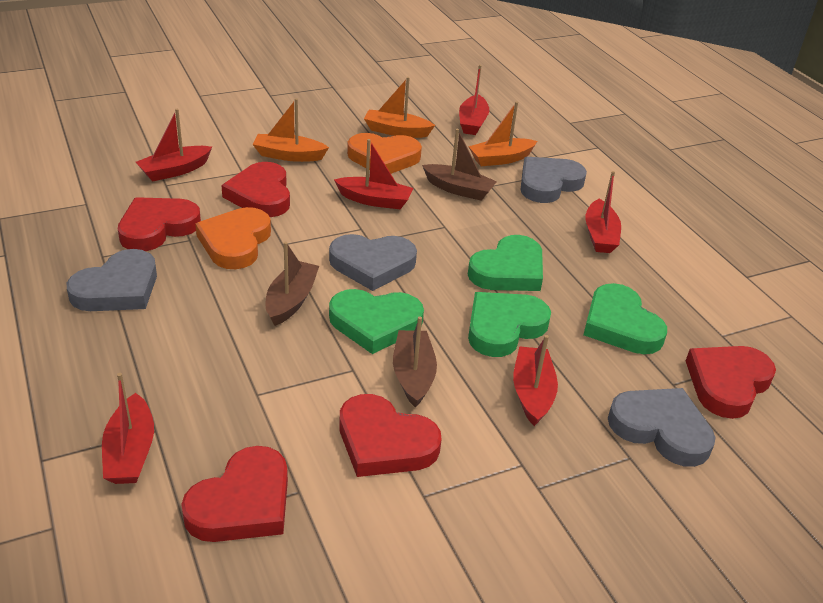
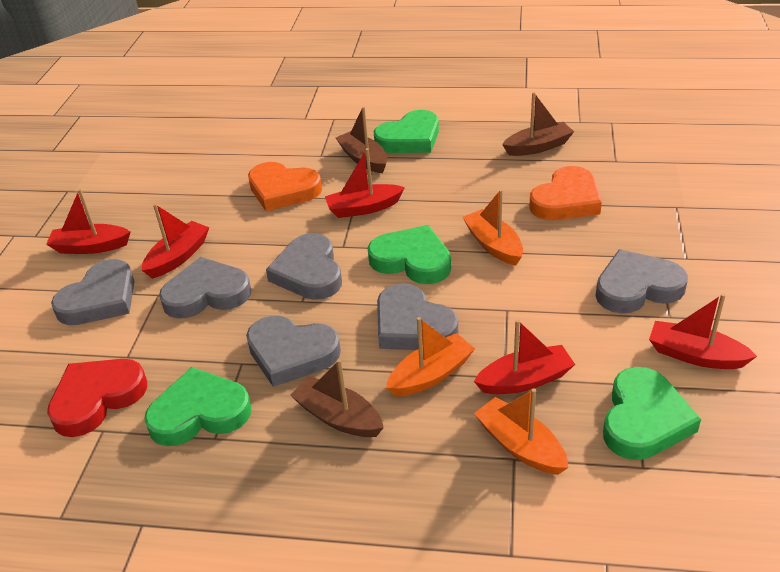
grey heart: [67,249,157,311] [329,234,417,291] [520,157,587,203] [608,388,716,467] = 4 -> [51,259,135,325] [159,257,251,319] [246,316,341,387] [266,233,342,300] [377,283,458,350] [595,249,688,313] = 6
red boat: [102,373,154,484] [136,109,212,182] [334,139,413,209] [459,65,489,135] [513,335,558,426] [585,171,621,253] = 6 -> [46,189,130,254] [142,204,210,279] [325,148,405,218] [474,319,575,394] [649,294,757,369] = 5
red heart: [118,197,201,251] [181,446,288,542] [221,162,290,217] [339,394,442,477] [686,346,776,419] = 5 -> [47,359,147,437] = 1

